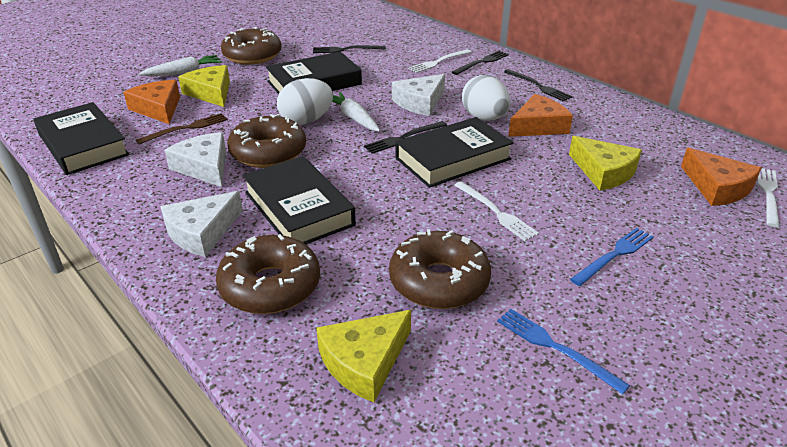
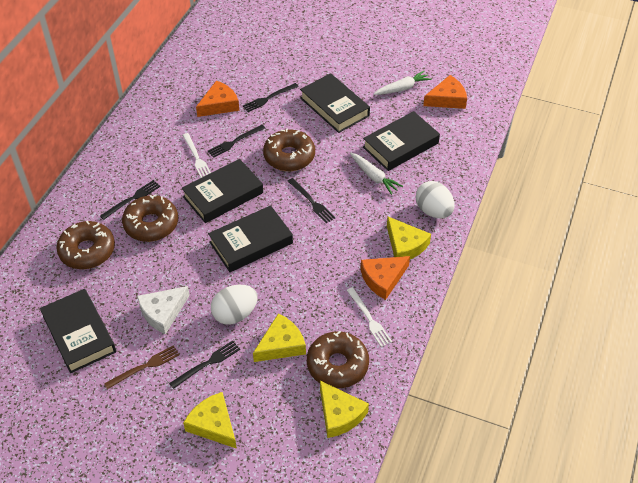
black book: [33,102,130,175] [242,156,356,244] [266,51,362,94] [395,117,514,188] = 4 -> [40,289,116,373] [182,159,263,223] [208,205,293,272] [300,73,370,133] [363,111,440,171] = 5
black fork: [313,45,386,53] [364,121,447,154] [452,51,509,75] [504,69,573,101] = 4 -> [100,180,160,220] [169,341,240,389] [208,125,265,158] [242,83,299,112] [288,178,336,223] = 5
blue fork: [497,309,630,394] [570,228,654,286] = 2 -> none = 0
white cheese: [160,191,243,257] [164,132,226,187] [392,74,445,116] = 3 -> [137,286,190,334] = 1
white fork: [408,49,471,73] [454,181,539,241] [757,168,780,227] = 3 -> [182,133,211,178] [347,287,392,347] = 2
yellow cheese: [178,65,230,107] [316,310,411,402] [569,136,642,191] = 3 -> [183,392,237,449] [253,313,306,362] [320,380,369,438] [387,217,431,259] = 4

